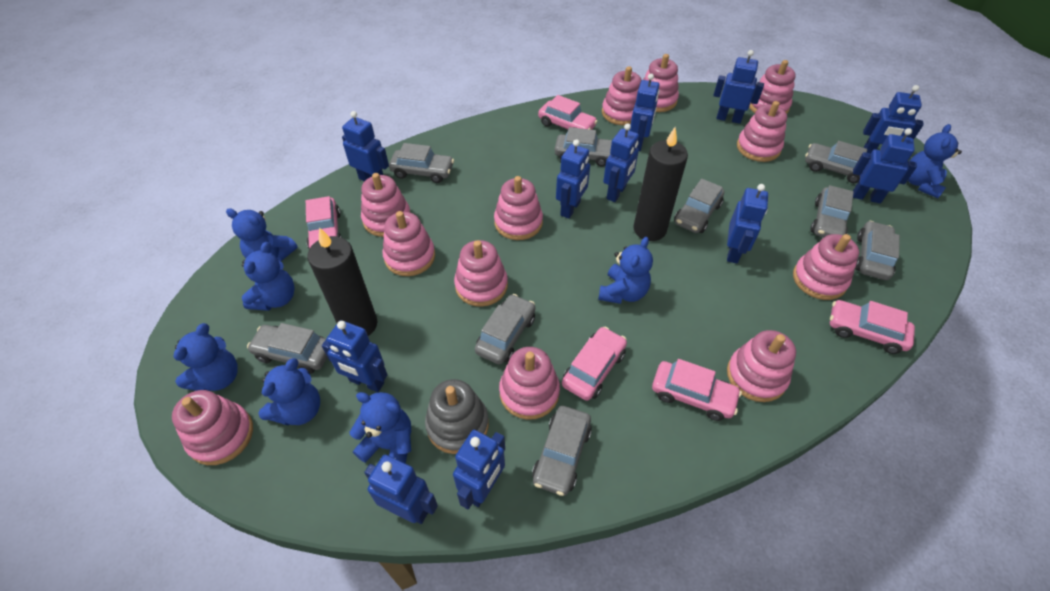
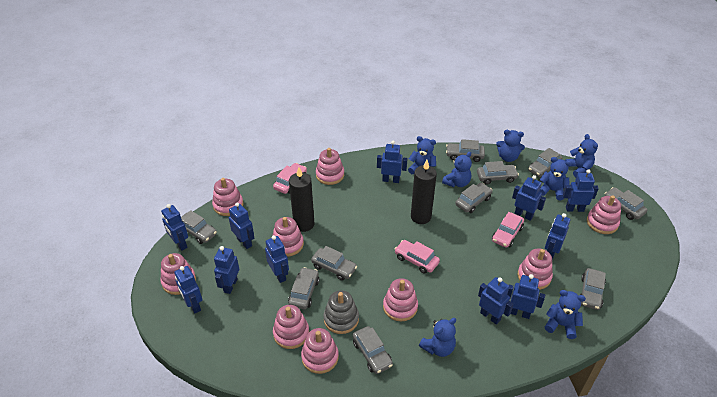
grey car: [247,323,327,374] [389,143,454,183] [475,294,535,364] [532,406,592,496] [554,127,612,166] [674,179,724,233] [805,141,867,183] [810,185,854,237] [855,221,900,280] = 9 -> [181,210,217,244] [288,267,319,309] [311,246,357,281] [353,326,393,374] [446,139,485,162] [455,183,492,213] [477,161,519,185] [528,148,562,177] [580,268,606,310] [604,187,648,220] = 10
pink car: [306,196,342,249] [538,95,598,130] [562,327,627,401] [652,359,742,421] [830,300,915,354] = 5 -> [273,163,307,194] [395,240,440,274] [492,212,524,248] = 3
pink stacking toy: [172,390,253,465] [361,173,411,237] [383,211,435,276] [454,240,508,307] [494,176,543,240] [499,347,560,420] [602,66,642,125] [643,54,679,112] [727,330,796,402] [737,101,787,162] [749,60,796,114] [793,234,859,300] = 12 -> [161,253,196,295] [212,178,243,216] [272,217,304,257] [273,305,309,349] [301,328,339,374] [316,148,344,185] [383,278,418,321] [518,248,553,290] [587,195,621,234] = 9

